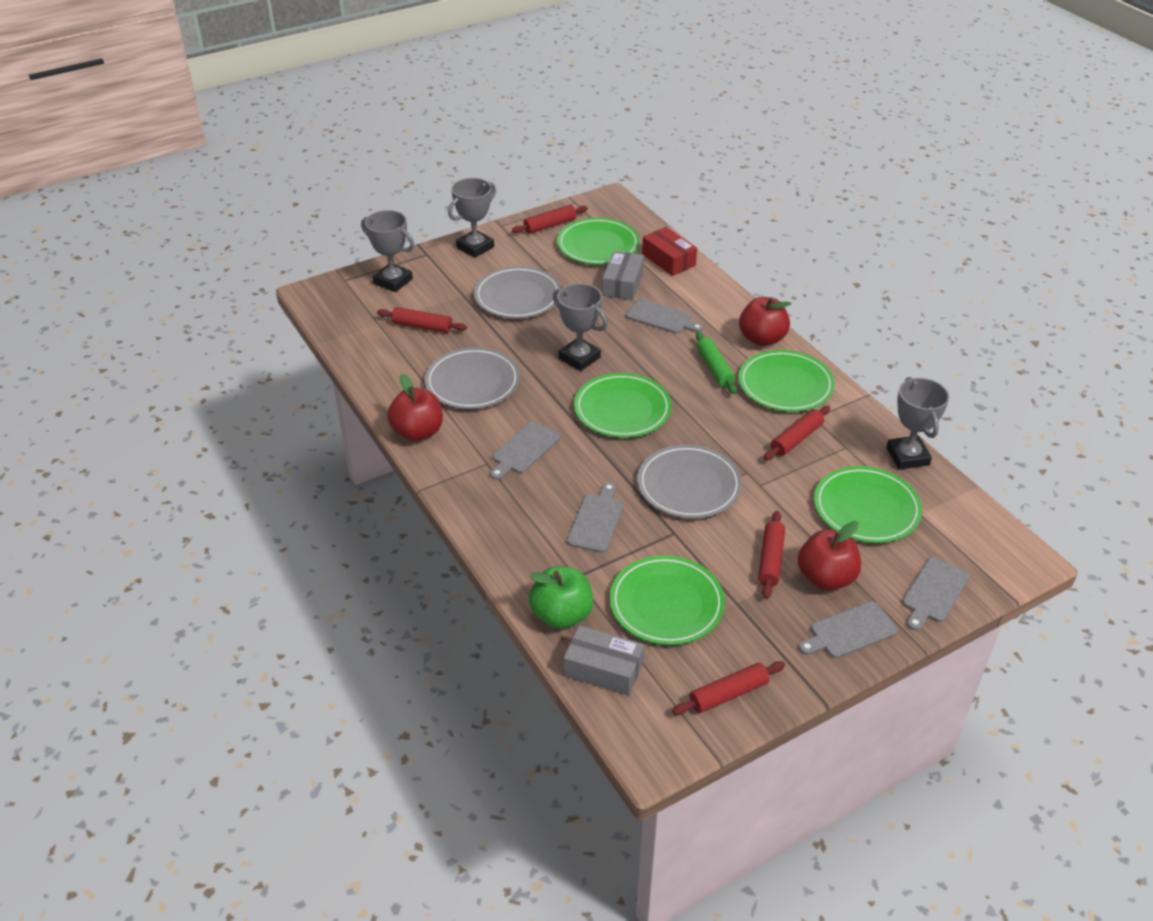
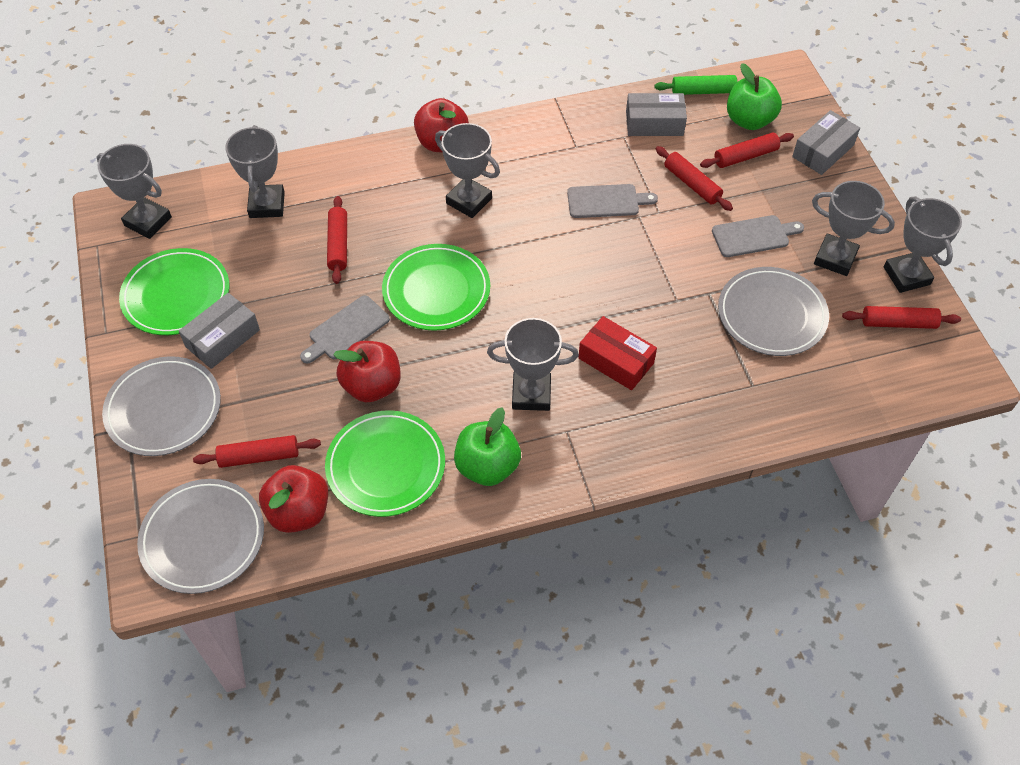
green apple: [529,566,593,629] = 1 -> [454,407,521,486] [727,63,782,130] = 2
green plate: [557,218,640,265] [574,373,672,438] [610,555,725,645] [739,350,835,412] [814,466,922,543] = 5 -> [119,248,229,335] [325,410,445,517] [382,244,490,331] = 3
grey box: [564,625,644,696] [602,251,644,300] = 2 -> [179,293,260,369] [626,93,687,136] [792,110,860,175] = 3
grey cutting board: [490,421,560,480] [567,482,624,553] [626,299,704,334] [799,601,898,658] [902,557,970,631] = 5 -> [300,295,390,363] [567,184,658,218] [712,215,804,257] = 3
grey trophy: [361,210,415,292] [448,178,496,258] [553,283,608,371] [886,377,949,470] = 4 -> [97,144,172,239] [225,125,285,218] [435,123,500,218] [487,318,579,411] [812,181,895,276] [884,196,962,293] = 6

